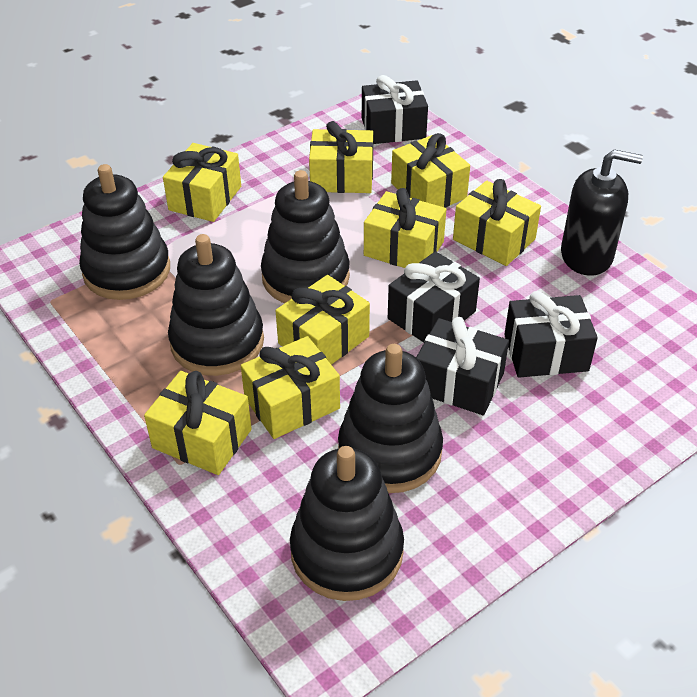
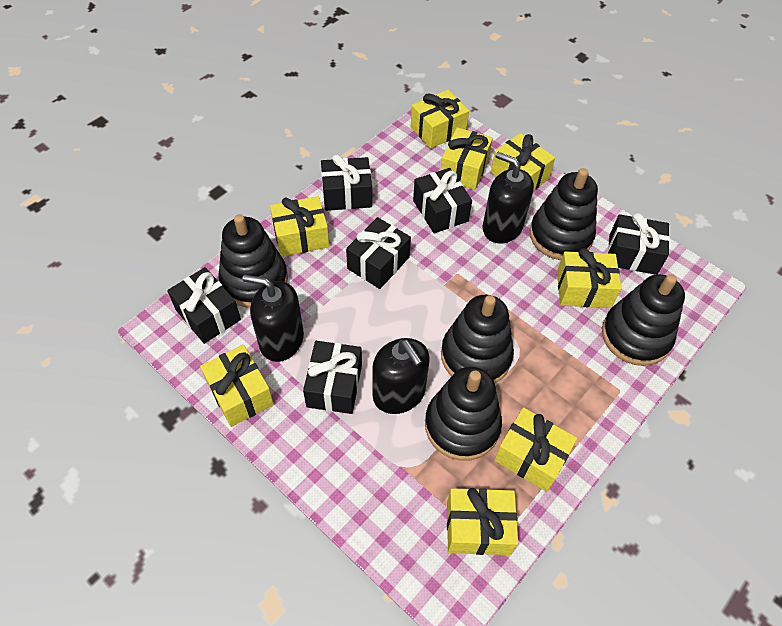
black gift: [362,75,428,144] [388,251,480,342] [416,317,509,415] [504,291,598,378] = 4 -> [167,267,241,344] [303,341,362,414] [321,154,372,211] [346,217,411,289] [413,168,472,234] [608,213,670,275] = 6
black soap dispenser: [561,149,643,276] = 1 -> [242,275,304,362] [372,338,430,414] [483,152,534,243] = 3

